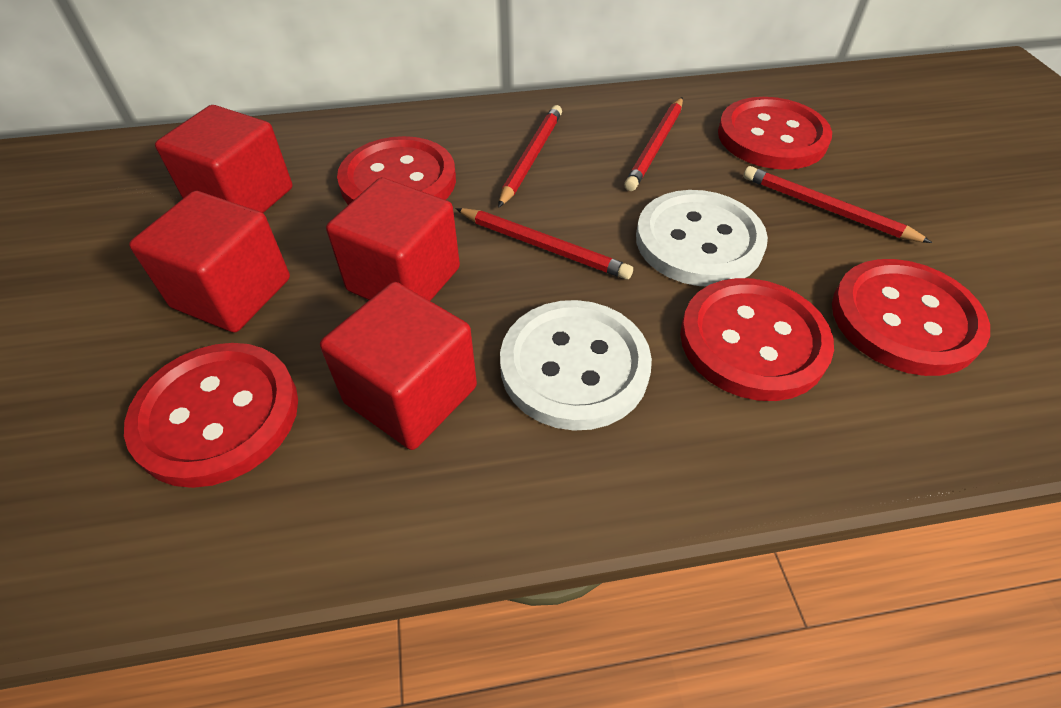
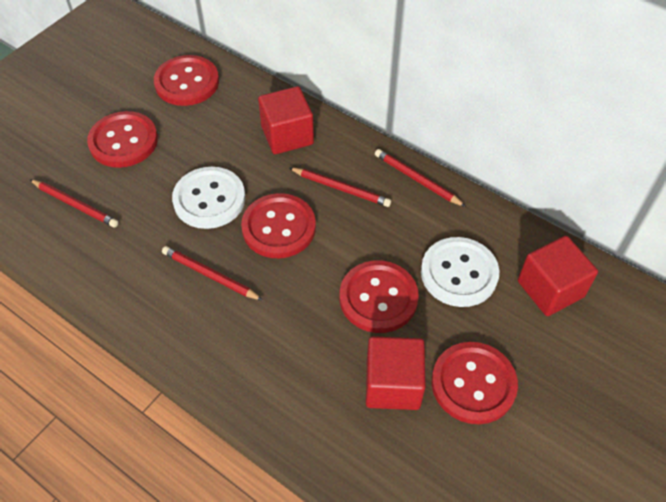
red cube: [129,191,290,333] [155,105,293,213] [320,282,477,450] [326,178,460,301] = 4 -> [258,86,314,154] [366,336,426,410] [518,236,598,316] = 3

